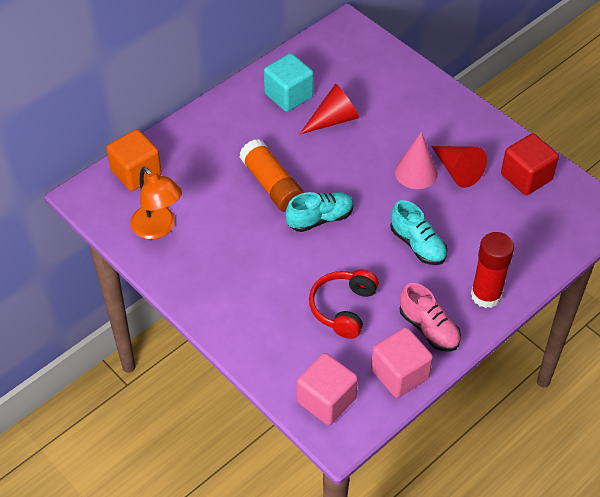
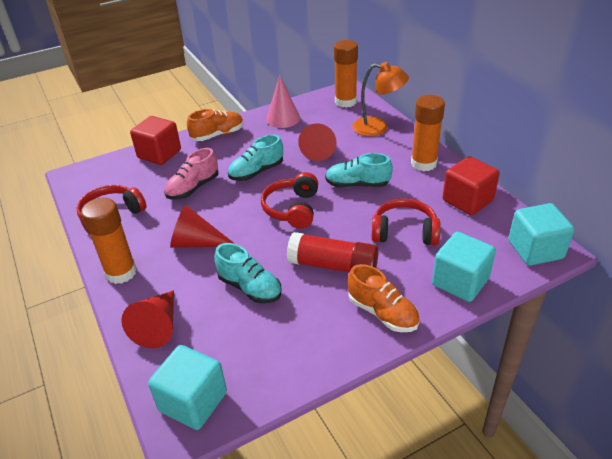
orange cube: [106,129,162,191] = 1 -> none = 0
orange glue stick: [240,139,304,212] = 1 -> [81,198,137,284] [334,40,358,108] [411,95,445,171] = 3
orange shoe: none = 0 -> [187,109,244,141] [348,264,420,332] = 2
pink cube: [297,353,358,425] [371,327,433,398] = 2 -> none = 0
red cone: [300,84,359,134] [431,146,487,188] = 2 -> [121,290,174,348] [170,205,235,248] [298,123,336,161] = 3
red cube: [501,133,559,195] = 1 -> [130,116,181,165] [443,156,500,215] = 2
red headphones: [309,270,379,339] = 1 -> [77,185,146,235] [261,172,319,229] [372,198,441,246] = 3
turquoise cube: [264,53,314,112] = 1 -> [148,345,227,430] [432,232,496,302] [508,203,574,266] = 3
turquoise shoe: [285,192,354,232] [391,200,448,265] = 2 -> [214,243,281,304] [228,134,283,181] [325,153,393,188] = 3

